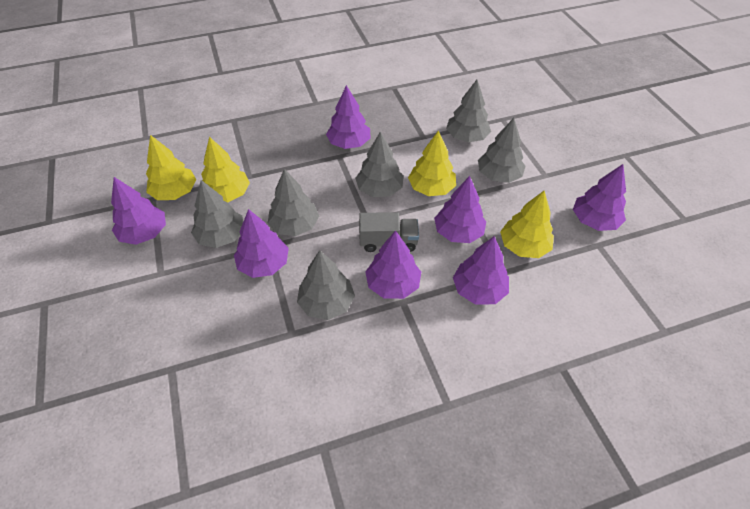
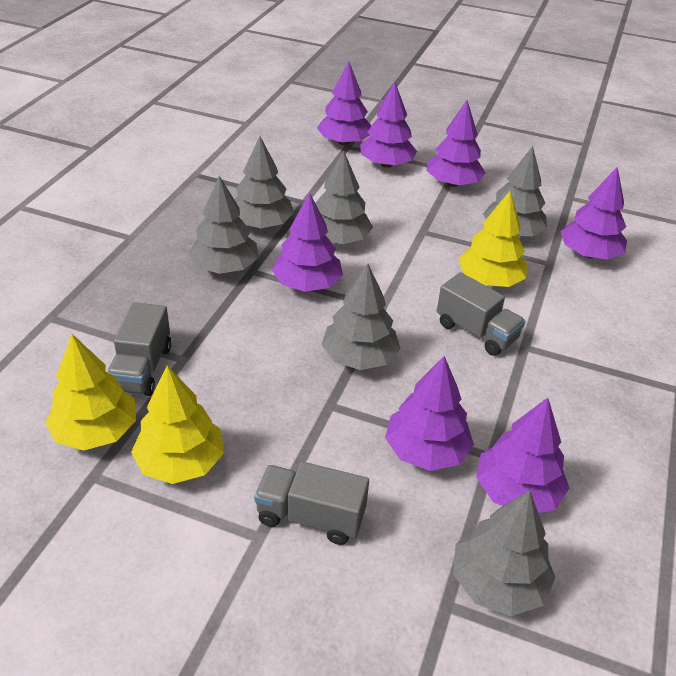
grey truck: [359,212,419,252] = 1 -> [107,302,171,396] [254,462,369,545] [437,272,525,356] = 3
yellow tree: [146,135,196,200] [201,137,250,202] [408,130,456,196] [500,191,554,258] = 4 -> [45,334,136,451] [131,365,224,484] [459,191,528,287] = 3

